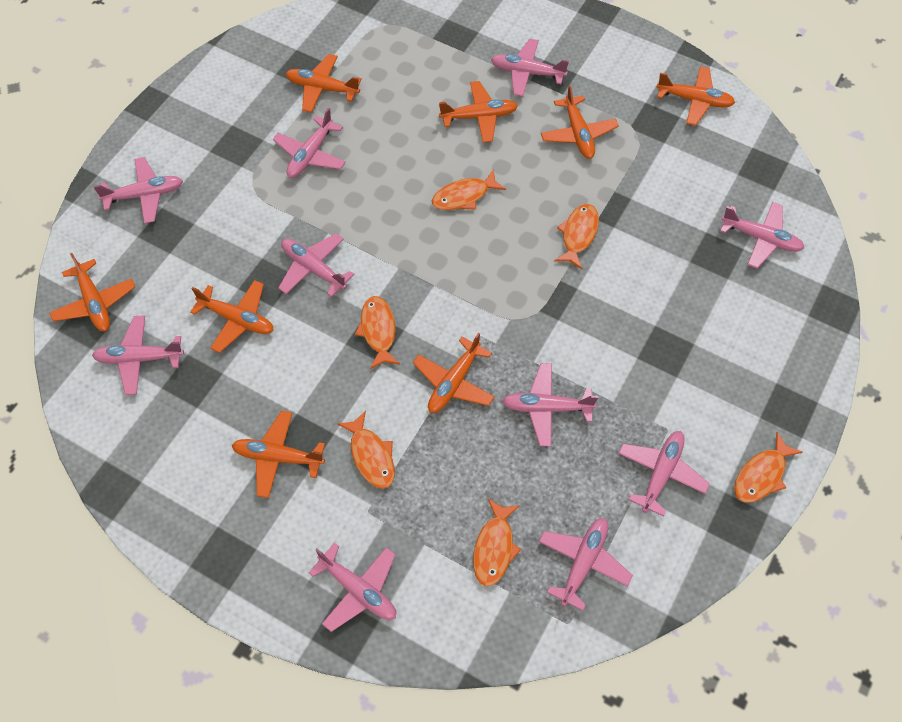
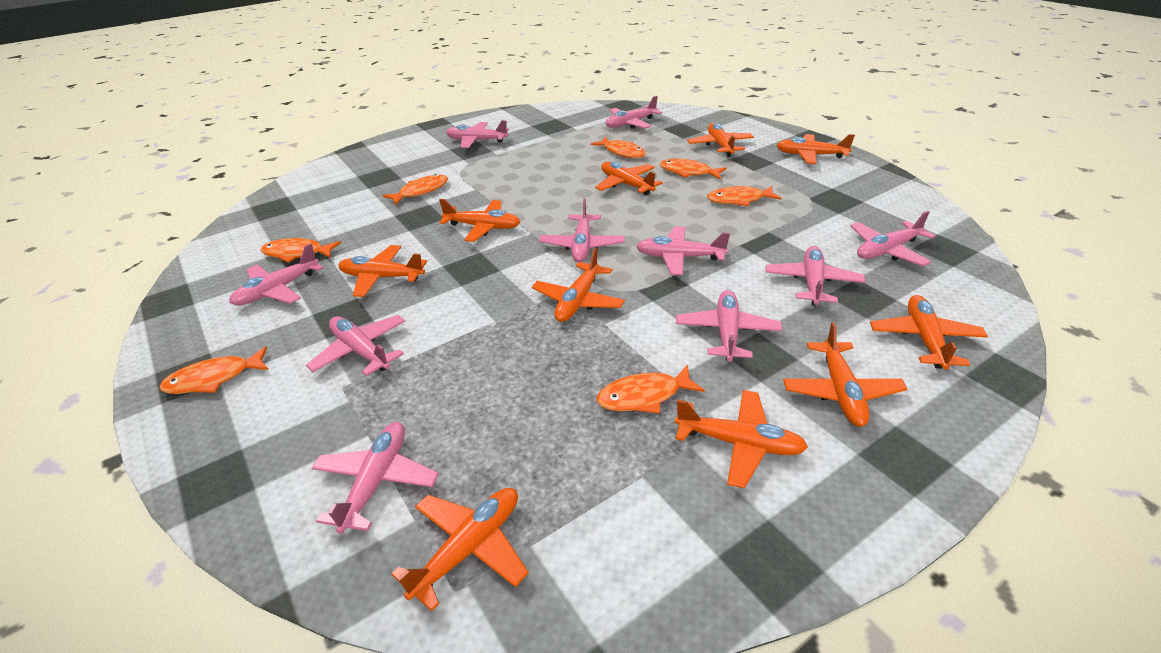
orange fish: [337,411,395,489] [355,296,400,369] [432,169,506,210] [473,499,521,586] [554,204,599,269] [734,432,803,503] = 6 -> [159,347,269,394] [260,238,341,263] [382,174,448,205] [591,137,646,158] [596,365,705,414] [660,159,727,180] [707,186,781,206] = 7
orange plane: [49,253,135,331] [190,280,274,353] [232,411,325,498] [286,54,362,113] [413,332,494,413] [439,81,518,142] [541,84,619,159] [657,66,735,126] = 8 -> [338,245,427,297] [391,488,529,611] [439,199,520,242] [532,247,625,322] [595,162,663,195] [675,390,808,489] [687,123,754,157] [776,134,855,164] [783,322,907,427] [870,295,988,370] = 10

